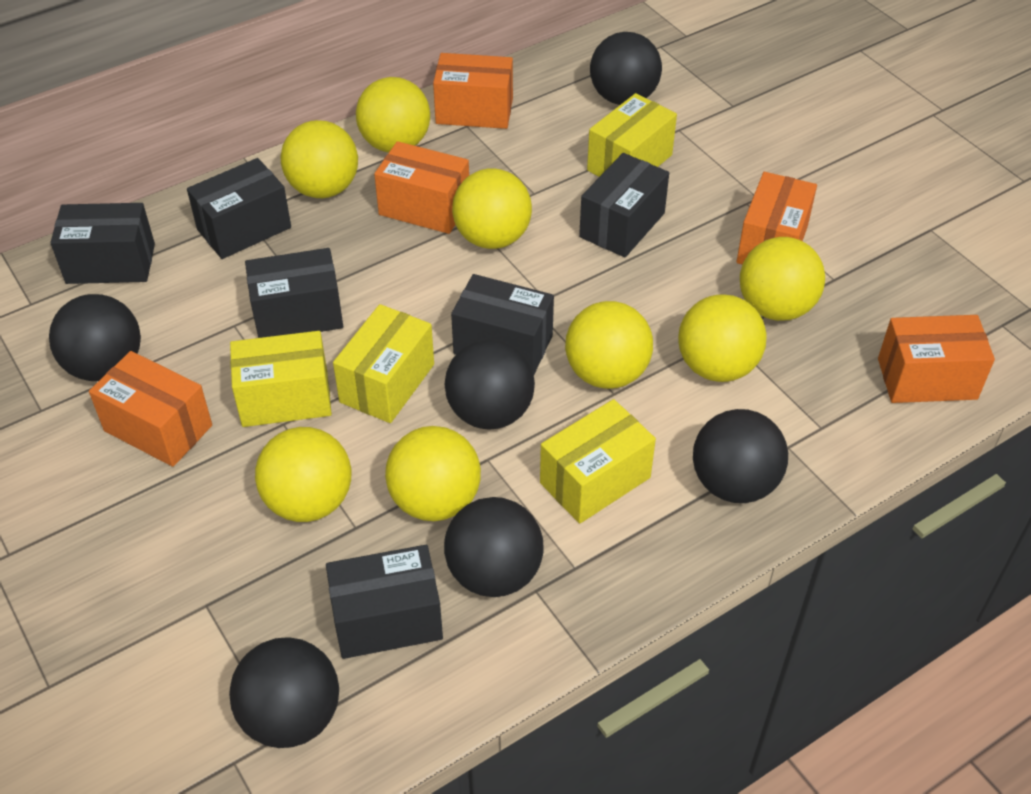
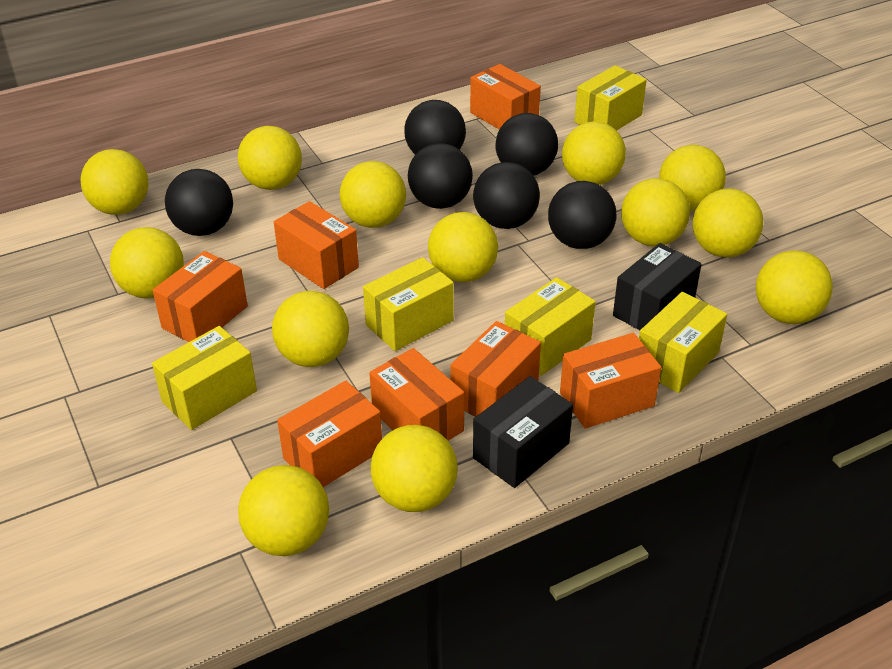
black box: [50,203,155,284] [187,158,291,259] [245,248,343,338] [326,545,443,659] [451,274,554,375] [579,153,669,257] = 6 -> [473,376,573,488] [613,243,702,330] = 2
orange box: [89,351,212,467] [374,141,469,234] [433,53,513,129] [736,172,817,264] [878,315,995,403] = 5 -> [153,251,248,342] [274,201,359,289] [277,381,382,487] [369,348,464,441] [450,321,541,417] [470,64,541,130] [560,333,661,429] = 7
yellow ball: [255,427,351,522] [281,120,358,198] [356,77,430,152] [385,426,481,521] [452,168,532,249] [565,301,653,389] [678,294,767,382] [740,237,825,321] = 8 -> [81,149,149,215] [110,227,184,299] [238,126,302,190] [238,465,329,556] [272,291,349,367] [340,161,406,228] [371,425,458,512] [428,212,498,282] [562,121,626,185] [621,178,690,246] [659,145,726,211] [692,189,763,258] [756,250,833,324] = 13
yellow box: [230,331,332,427] [333,304,434,423] [540,399,656,524] [587,93,677,177] = 4 -> [152,326,257,430] [363,257,454,351] [505,277,596,376] [574,65,647,131] [639,292,727,393] = 5

